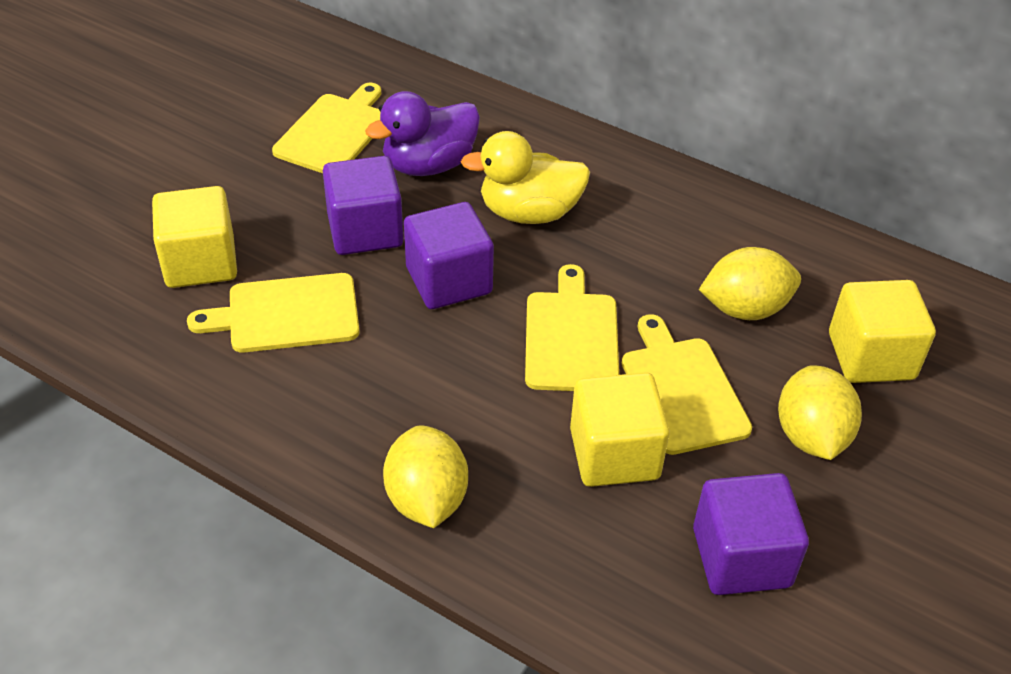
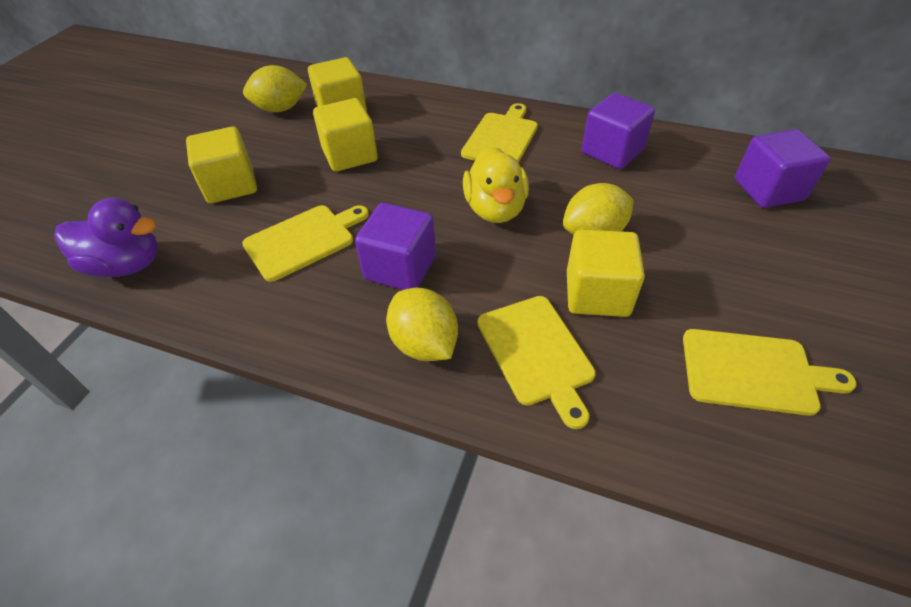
yellow cube: [152,186,237,288] [570,372,670,487] [829,280,936,383] = 3 -> [186,127,257,203] [308,57,367,112] [313,98,378,172] [567,230,645,317] = 4

